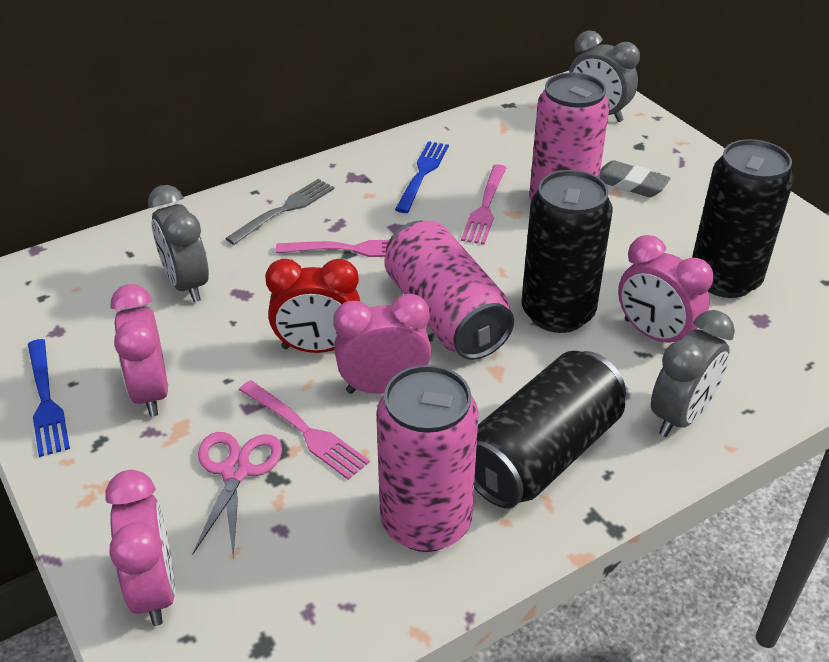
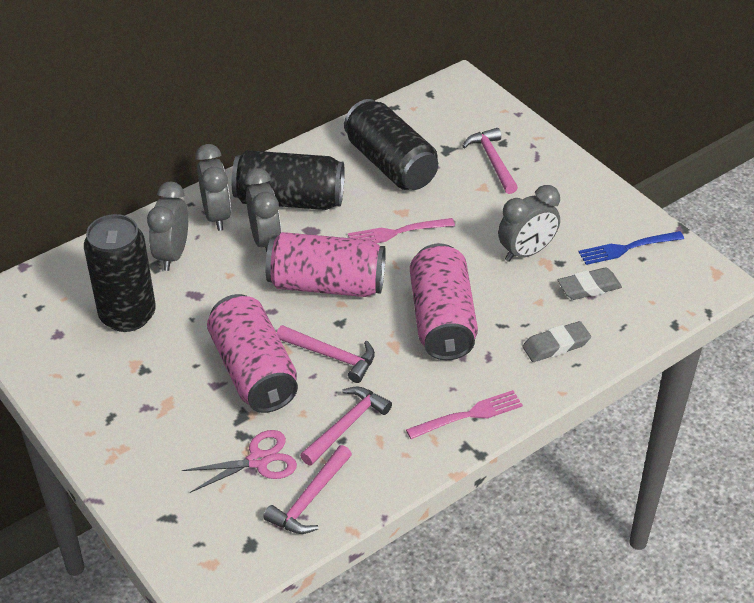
blue fork: [28,339,70,457] [395,141,449,213] = 2 -> [578,231,684,265] = 1
grey clock: [148,185,209,302] [569,30,640,122] [651,310,735,437] = 3 -> [147,182,188,271] [195,144,231,231] [245,168,281,252] [498,185,560,262] = 4
grey eraser: [599,160,671,197] = 1 -> [522,321,591,362] [558,267,622,300] = 2
grey fork: [225,179,335,245] = 1 -> none = 0
pink clock: [105,470,176,626] [111,284,168,417] [333,293,431,394] [618,235,714,343] = 4 -> none = 0
pink fork: [239,380,370,480] [276,240,389,257] [461,164,506,245] = 3 -> [348,218,455,243] [406,390,523,439] = 2
pink hammer: none = 0 -> [263,445,352,534] [277,325,375,383] [300,387,392,465] [462,128,518,194] = 4
red clock: [265,259,360,353] = 1 -> none = 0

